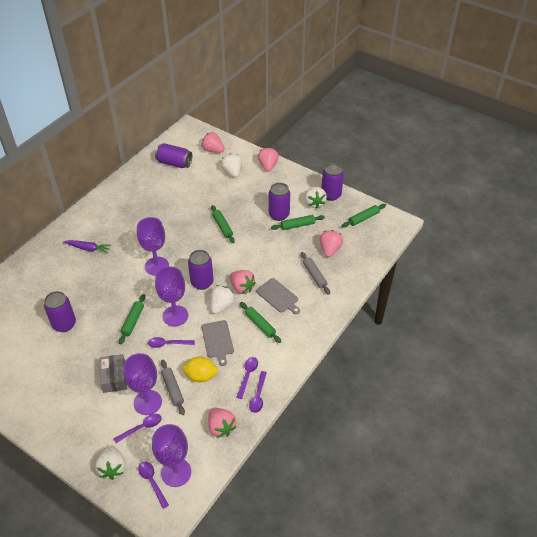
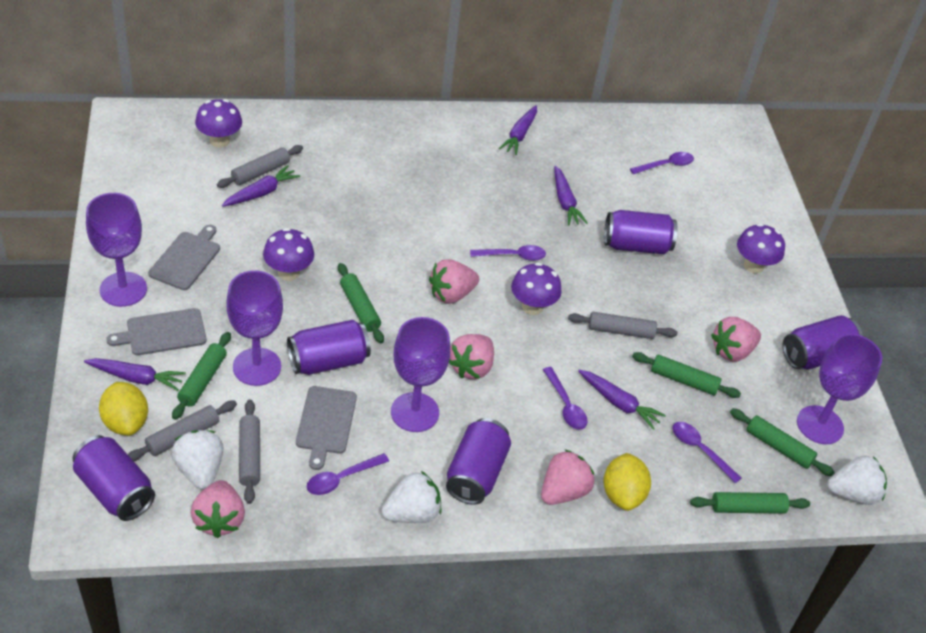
grey box: [100,354,127,393] = 1 -> none = 0
grey cutting board: [201,320,234,366] [256,278,300,314] = 2 -> [106,308,207,355] [148,225,220,290] [296,386,357,470] = 3
grey rolling pin: [161,360,185,415] [301,252,330,295] = 2 -> [128,401,237,461] [217,145,303,188] [239,400,260,504] [568,312,678,339] = 4
purple carrot: [63,240,111,254] = 1 -> [84,358,186,391] [222,165,300,207] [499,105,537,155] [554,166,587,225] [578,370,666,430] = 5
purple mushroom: none = 0 -> [195,99,242,148] [263,228,314,281] [511,262,562,315] [737,223,785,273] = 4
white strawberry: [95,445,126,480] [210,285,235,314] [221,153,242,177] [305,187,327,209] = 4 -> [171,430,223,490] [382,471,442,523] [827,455,887,505] = 3
yellow lemon: [182,357,219,382] = 1 -> [99,382,148,436] [603,453,651,511] = 2

